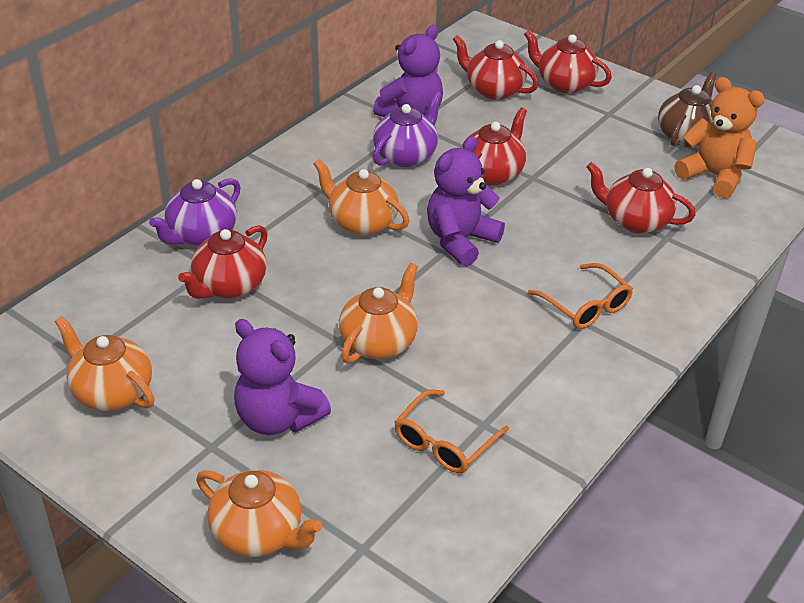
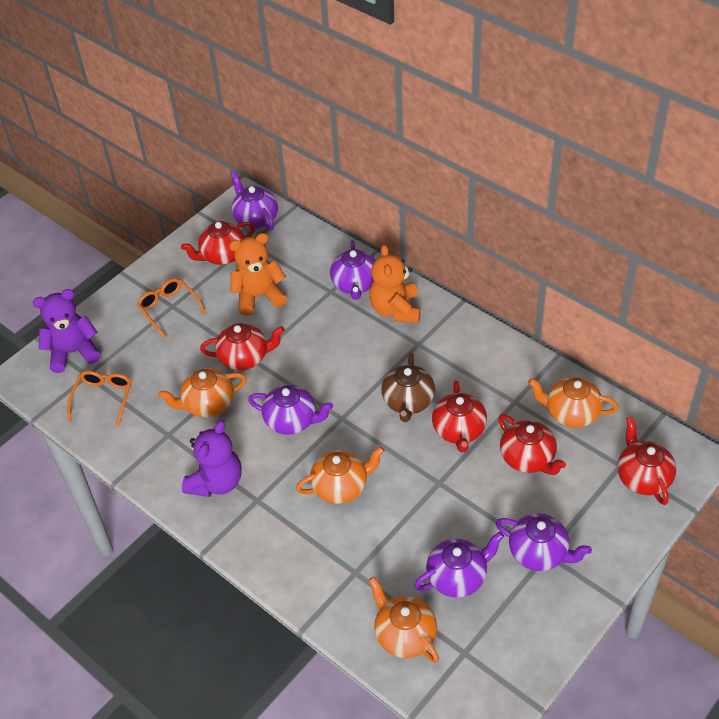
orange teddy bear: [675,77,765,198] = 1 -> [229,233,287,316] [369,244,421,323] = 2
purple teapot: [149,178,241,246] [373,91,442,167] = 2 -> [231,172,278,230] [248,385,333,435] [330,240,375,300] [415,532,504,598] [496,513,592,571] = 5
purple teddy bear: [234,319,331,435] [373,25,443,117] [427,136,505,266] = 3 -> [33,289,101,373] [182,420,242,497] = 2

